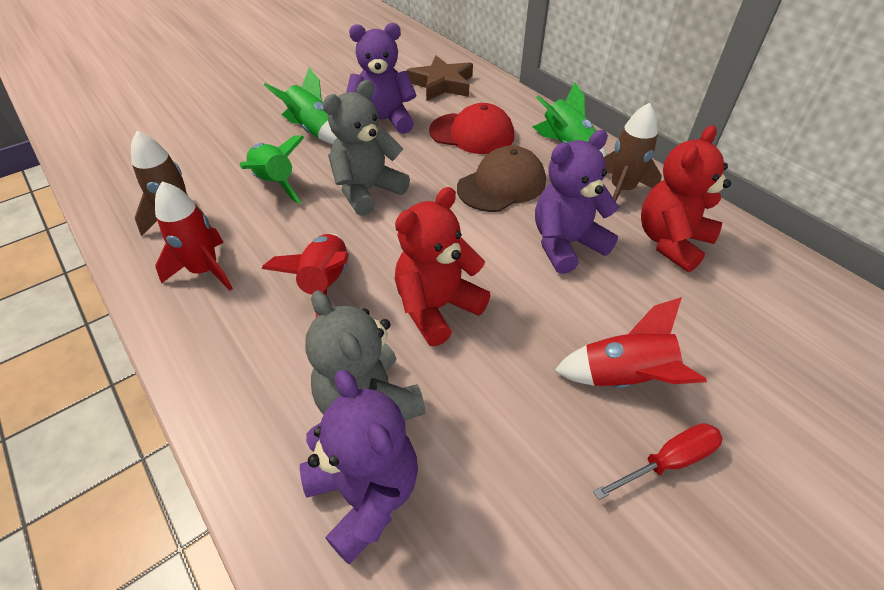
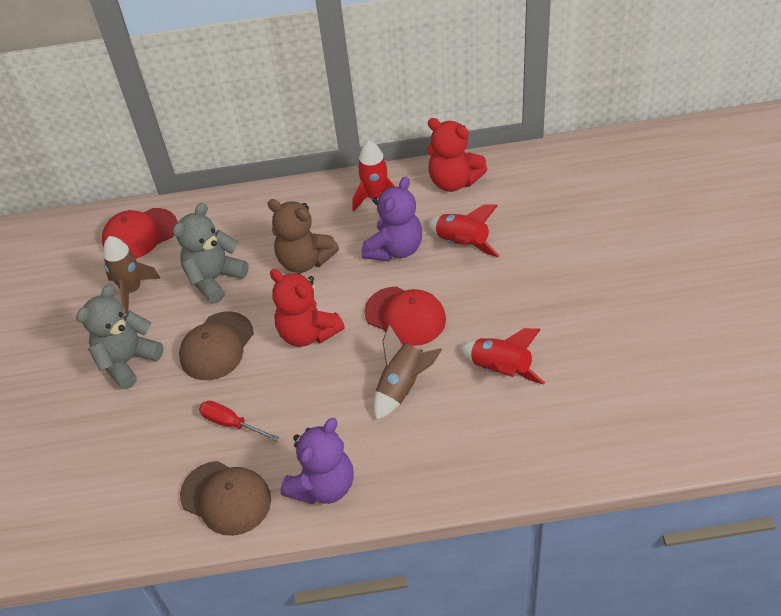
brown cap: [457,146,546,212] = 1 -> [179,311,254,380] [180,461,271,536] = 2
brown star: [406,56,473,101] = 1 -> none = 0
brown teddy bear: none = 0 -> [267,199,339,273] = 1
green rocket: [240,136,305,204] [264,67,337,144] [532,82,606,157] = 3 -> none = 0
purple teddy bear: [300,370,418,564] [346,23,416,134] [535,130,620,274] = 3 -> [281,418,354,504] [362,176,422,262] = 2
red cap: [429,103,514,154] = 1 -> [102,208,178,259] [364,287,446,346] = 2

